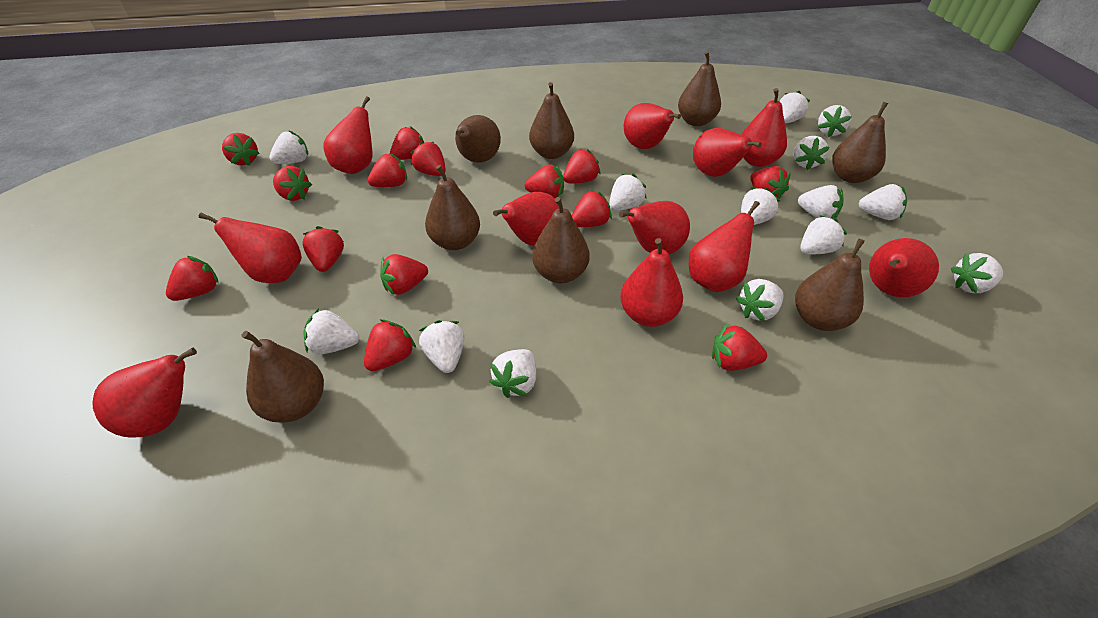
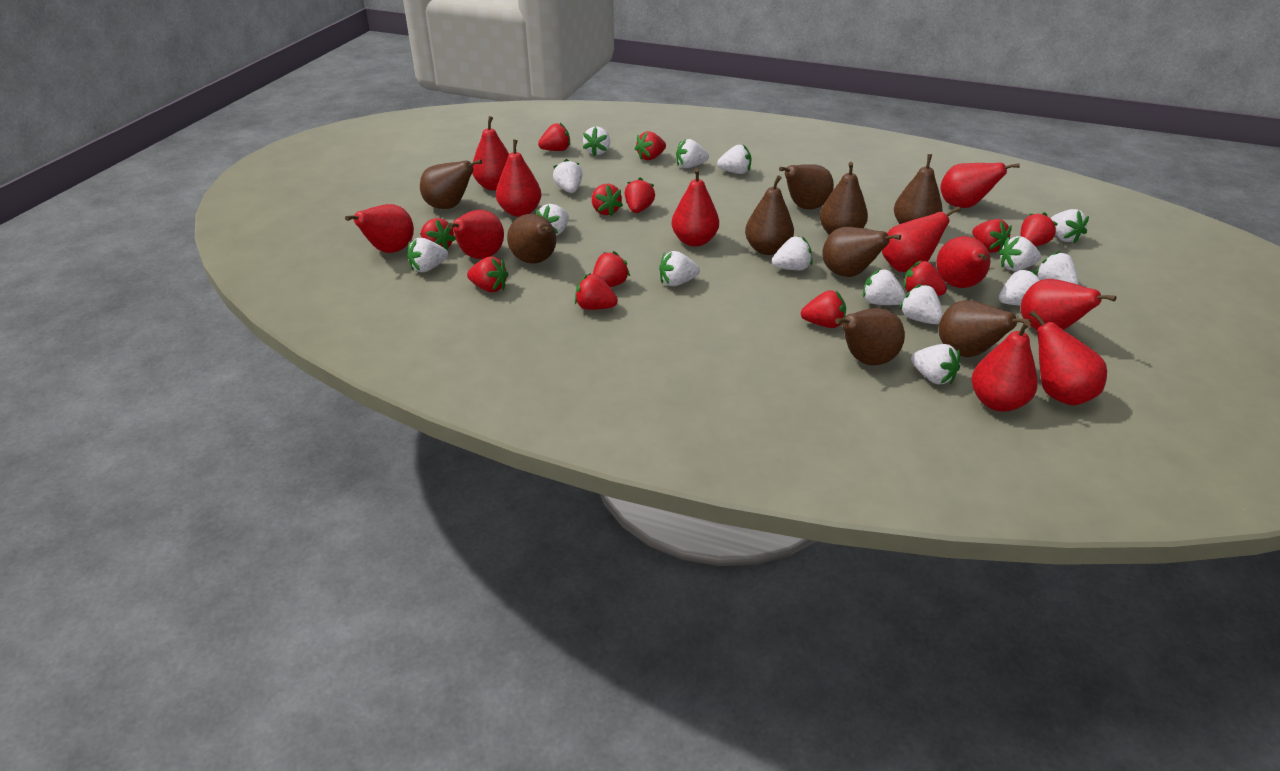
brown pear: [242,331,324,423] [425,165,480,250] [455,115,501,163] [529,82,574,159] [532,197,590,283] [678,51,721,126] [795,238,865,331] [832,102,888,183] = 8 -> [420,159,482,209] [507,214,556,264] [745,175,794,255] [779,164,834,209] [820,162,868,235] [822,227,901,277] [835,308,905,365] [894,154,943,224] [938,300,1031,357] = 9
red strawberry: [166,256,219,301] [222,133,260,166] [273,166,312,201] [302,226,344,272] [364,319,416,371] [368,153,407,187] [380,254,428,295] [390,126,424,160] [411,141,446,176] [525,164,564,198] [563,149,601,184] [572,190,612,227] [712,324,767,371] [750,166,791,199] = 14 -> [421,218,456,250] [467,257,509,292] [538,123,570,151] [575,273,618,310] [592,184,623,216] [593,251,630,287] [625,178,655,213] [635,131,666,160] [801,290,846,328] [904,261,947,296] [972,219,1012,253] [1021,212,1058,247] = 12
white strawberry: [269,131,308,164] [303,309,359,354] [419,320,465,373] [489,349,536,398] [609,174,647,211] [736,279,784,322] [741,187,780,225] [780,91,810,123] [794,136,830,170] [798,185,843,219] [800,215,847,255] [818,105,851,137] [859,184,907,220] [951,253,1003,293] = 14 -> [407,238,448,272] [536,204,569,236] [553,159,583,193] [583,127,610,156] [659,251,700,286] [676,139,709,168] [717,144,752,174] [772,237,812,270] [863,269,906,305] [899,284,943,324] [911,344,960,384] [999,236,1041,271] [999,269,1040,305] [1036,251,1078,285] [1050,209,1089,243] = 15

